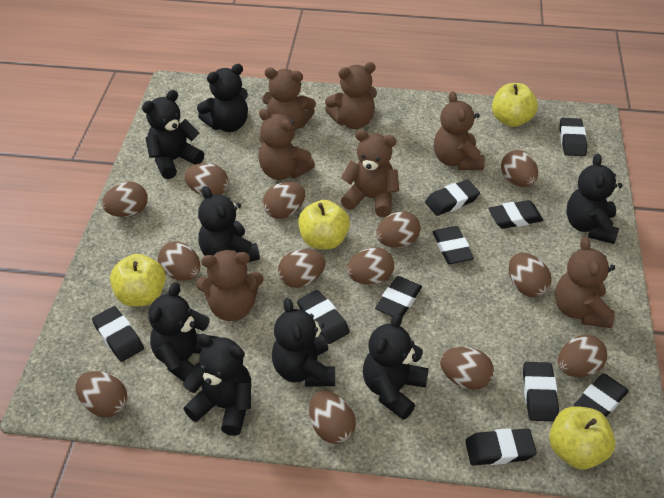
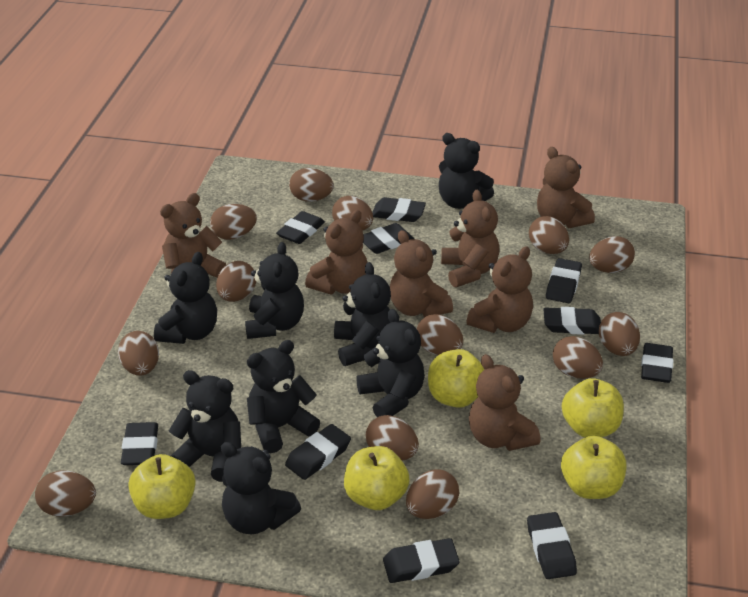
yellow apple: [110,254,166,307] [298,200,350,250] [492,83,538,127] [549,406,615,470] = 4 -> [128,454,196,519] [344,446,410,510] [428,349,484,408] [561,436,626,499] [562,378,624,438] = 5

